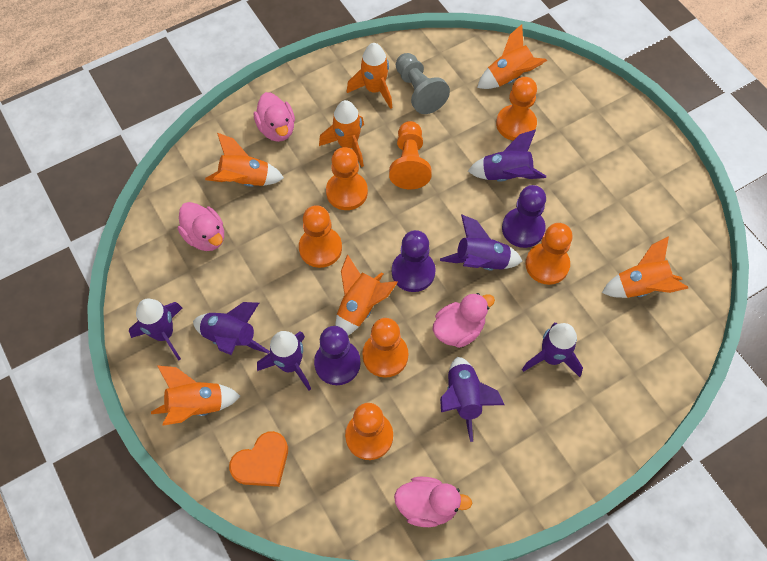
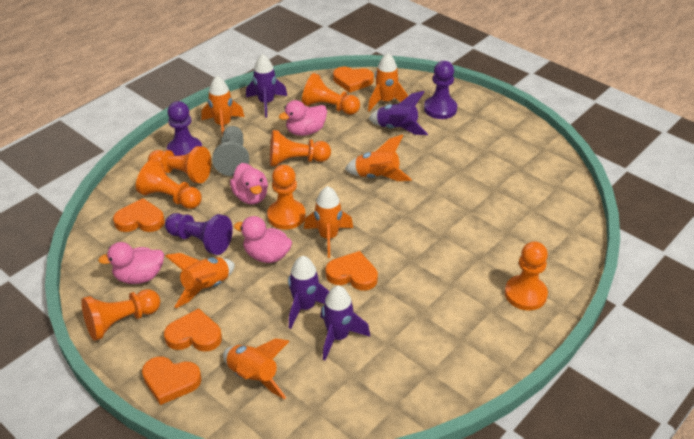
orange heart: [229,431,288,487] = 1 -> [113,198,165,232] [142,357,202,405] [164,308,222,352] [325,251,378,291] [333,67,374,93] = 5
orange rocket: [151,365,240,426] [205,133,284,187] [319,100,364,167] [335,254,398,336] [347,43,392,109] [477,24,547,89] [602,236,688,298] = 7 -> [166,253,235,308] [201,76,245,135] [223,338,290,399] [304,186,353,258] [345,134,412,181] [368,53,408,111] = 6
purple rocket: [129,299,182,361] [193,302,270,355] [257,331,311,391] [440,214,522,270] [440,357,504,442] [468,129,546,182] [522,323,583,377] = 7 -> [246,54,287,117] [288,256,329,329] [321,286,370,360] [368,91,428,135] = 4

